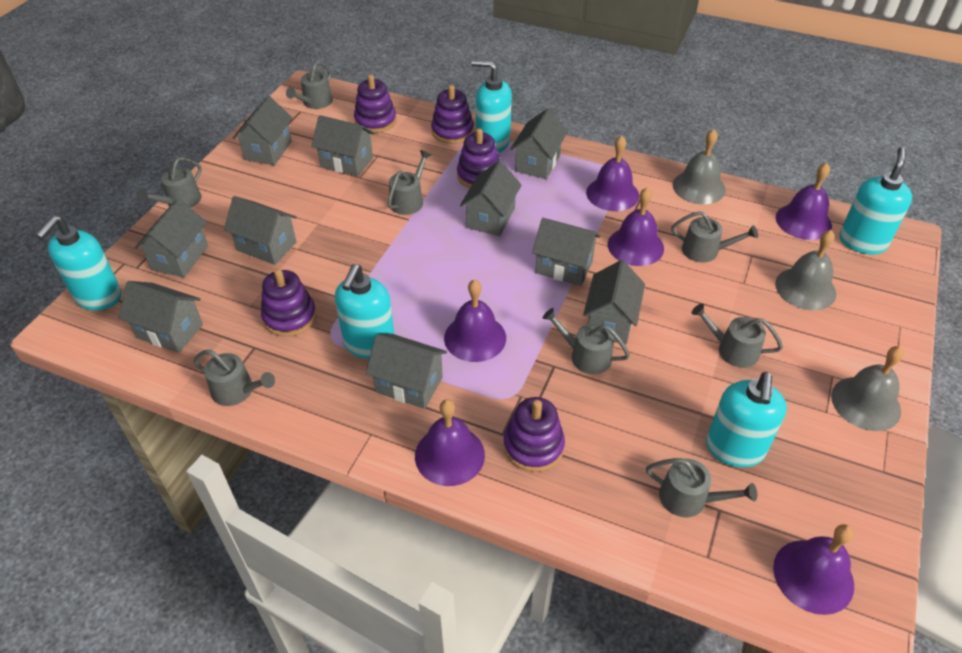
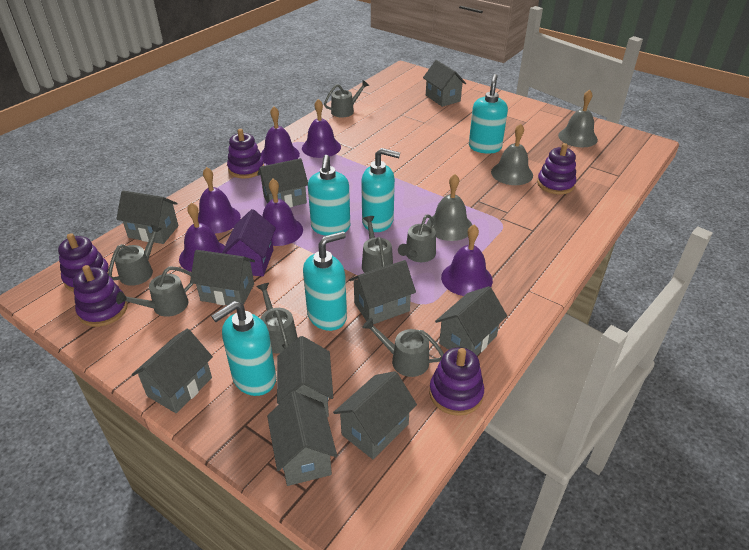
grey watering can: [137,157,202,208] [193,350,275,406] [286,61,333,109] [388,150,431,215] [542,308,630,374] [646,458,757,517] [671,211,758,262] [692,304,783,368] = 8 -> [108,225,162,286] [116,267,193,317] [256,283,298,354] [324,80,369,118] [362,216,393,273] [362,318,444,377] [398,214,436,262] = 7
purple house: none = 0 -> [222,209,276,276] = 1

